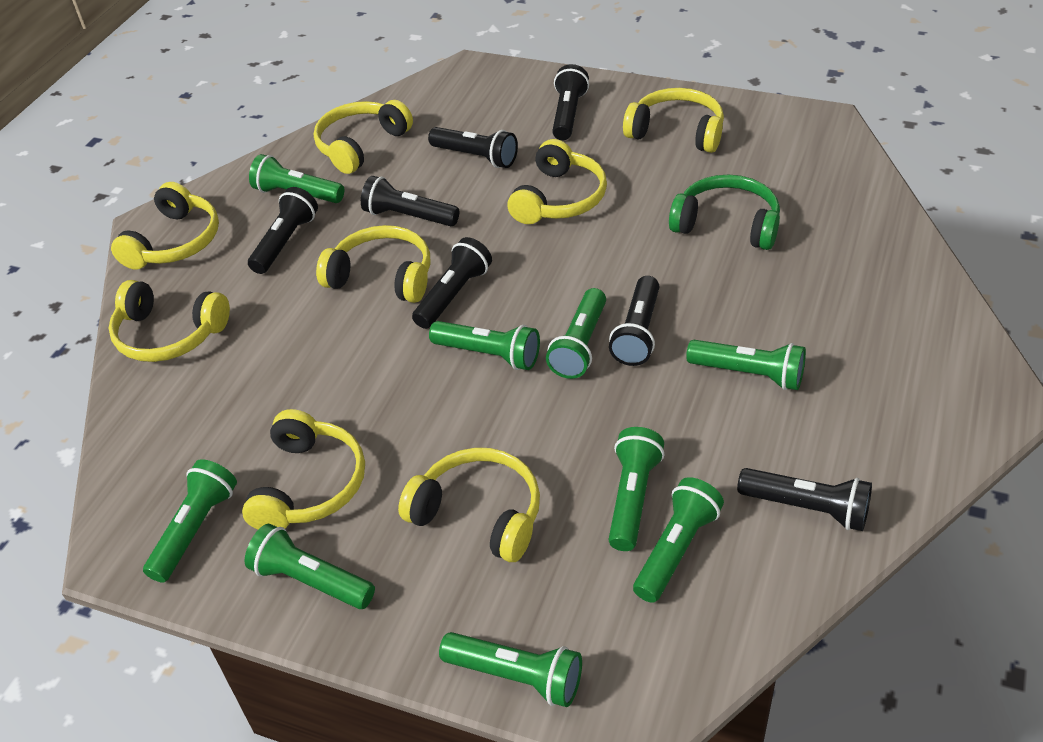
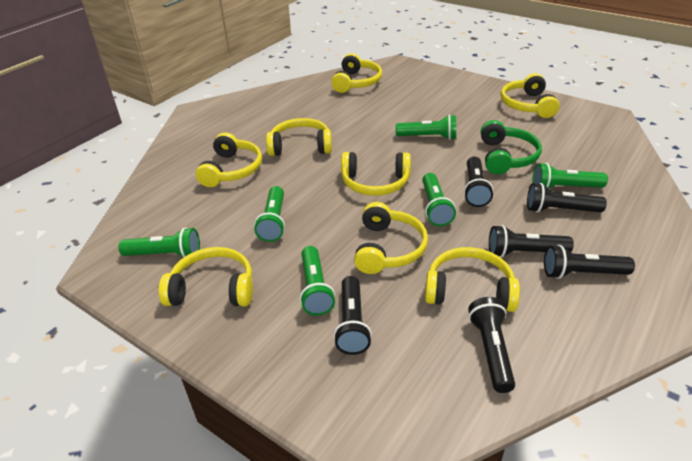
black flashlight: [248,187,318,274] [361,176,459,226] [412,237,492,329] [428,127,518,168] [552,64,589,140] [609,276,659,366] [737,468,872,531] = 7 -> [333,276,372,355] [464,157,494,207] [468,297,515,393] [489,225,574,258] [527,183,607,212] [544,245,635,279] = 6
green flashlight: [143,459,237,583] [245,524,375,609] [249,154,344,203] [429,321,540,370] [439,632,582,707] [546,288,606,379] [609,427,665,551] [633,477,724,603] [686,340,806,390] = 9 -> [118,227,200,257] [254,186,285,242] [300,246,335,316] [396,115,456,140] [422,173,456,226] [532,163,608,188] = 6

